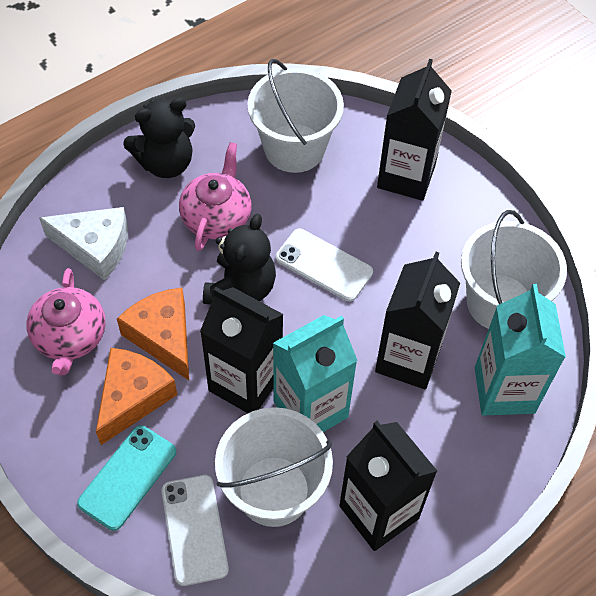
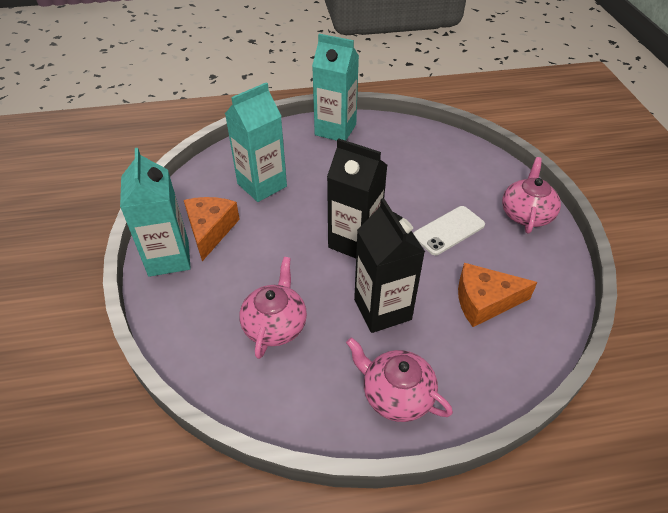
black carton: [200,287,284,413] [339,421,437,551] [375,252,460,389] [377,59,452,201] = 4 -> [327,138,387,258] [354,198,425,333] = 2
black teddy bear: [123,97,195,178] [203,214,276,305] = 2 -> none = 0
pink teapot: [26,268,106,375] [179,142,252,251] = 2 -> [239,257,307,359] [346,337,453,422] [502,157,561,234] = 3
turquoise carton: [273,315,358,432] [475,284,566,416] = 2 -> [120,148,191,277] [225,82,287,202] [312,34,359,141] = 3
turquoise phone: [77,425,176,531] = 1 -> none = 0
white bucket: [215,407,333,527] [247,59,344,173] [461,210,567,329] = 3 -> none = 0
white cheese: [39,207,128,280] = 1 -> none = 0
white phone: [162,475,229,586] [276,229,373,301] = 2 -> [413,206,485,255] = 1

